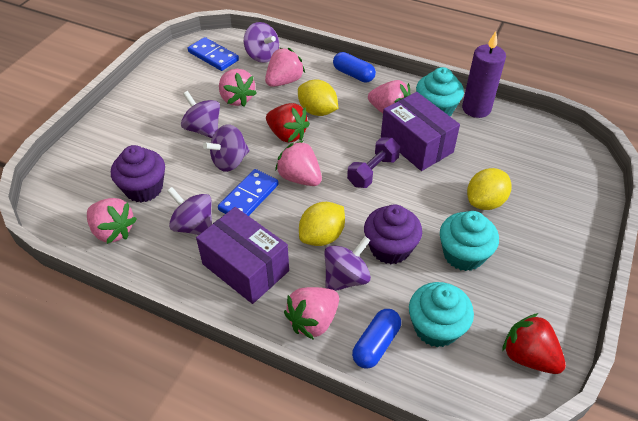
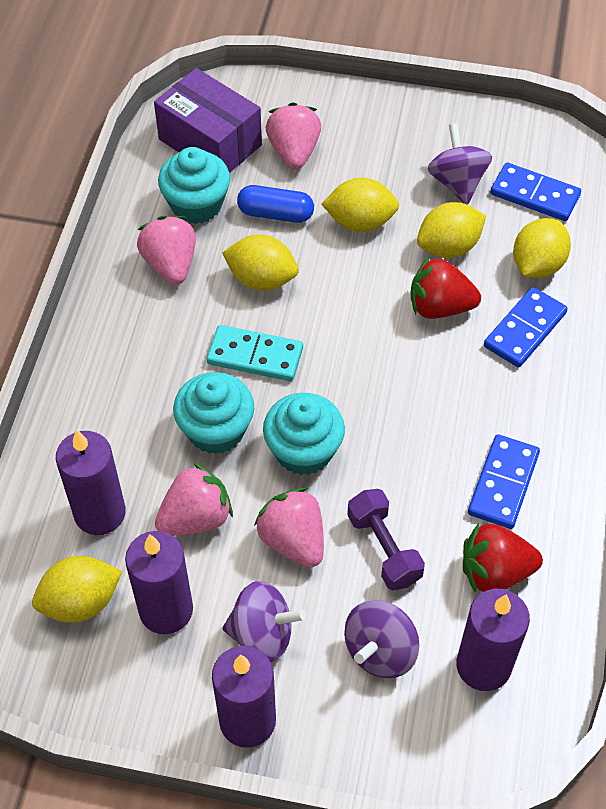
blue capsule: [333,52,376,83] [352,309,401,369] = 2 -> [237,185,314,223] = 1
blue domino: [188,37,239,71] [218,169,278,216] = 2 -> [468,434,540,529] [484,287,568,368] [491,163,581,221] = 3
pink strawberry: [87,198,137,244] [219,69,257,107] [265,48,305,87] [275,140,322,186] [284,287,339,340] [368,80,411,113] = 6 -> [137,216,196,285] [155,463,233,536] [254,488,324,568] [266,102,321,169] = 4
purple box: [196,207,289,304] [381,92,460,171] = 2 -> [154,68,262,173] = 1
purple candle: [462,31,506,118] = 1 -> [56,429,126,535] [125,531,193,634] [212,646,276,748] [456,589,530,691] = 4
purple cupcake: [111,145,165,203] [364,204,422,264] = 2 -> none = 0
purple spinning top: [167,187,212,235] [181,91,220,138] [203,124,250,172] [244,22,279,63] [324,236,371,291] = 5 -> [222,581,306,662] [344,600,419,678] [427,123,492,205] = 3
turquoise domino: none = 0 -> [207,325,303,381] = 1
yellow lemon: [298,79,338,116] [299,202,345,246] [467,168,512,210] = 3 -> [32,556,122,623] [222,235,299,291] [321,178,399,232] [417,202,486,258] [513,218,571,278] = 5

